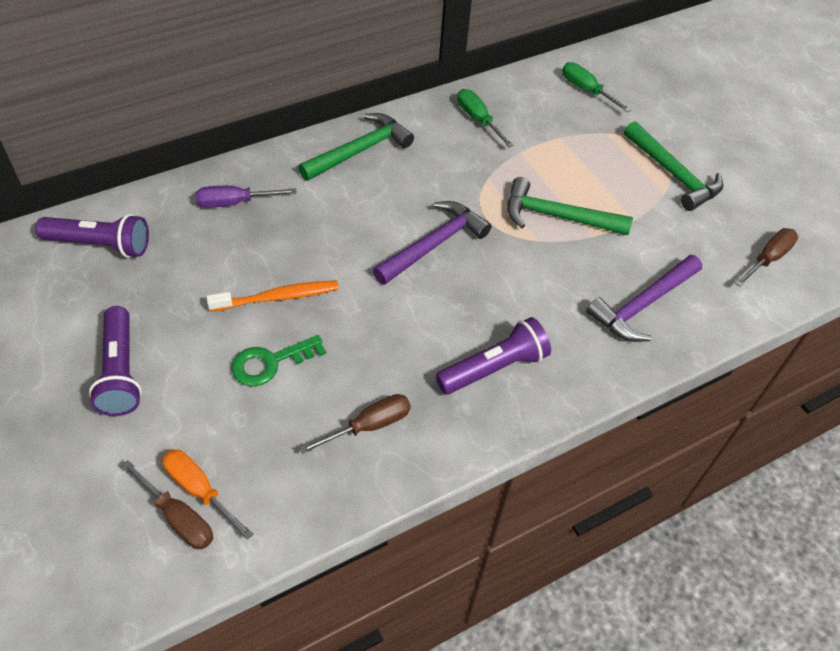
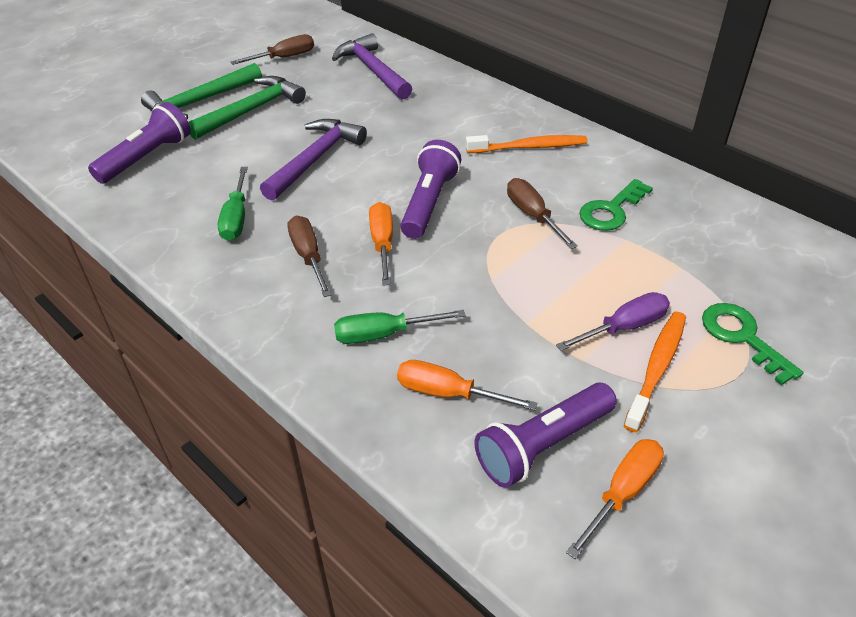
green hammer: [298,113,414,181] [507,177,633,235] [624,121,723,211] = 3 -> [141,63,262,119] [188,76,306,140] = 2
green key: [231,335,326,387] = 1 -> [579,179,653,231] [702,303,803,385] = 2
orange screwdriver: [162,450,254,540] = 1 -> [369,202,393,285] [397,360,537,410] [566,439,664,559] = 3
orange toothbrush: [206,280,339,312] = 1 -> [466,135,588,153] [624,312,686,432] = 2

